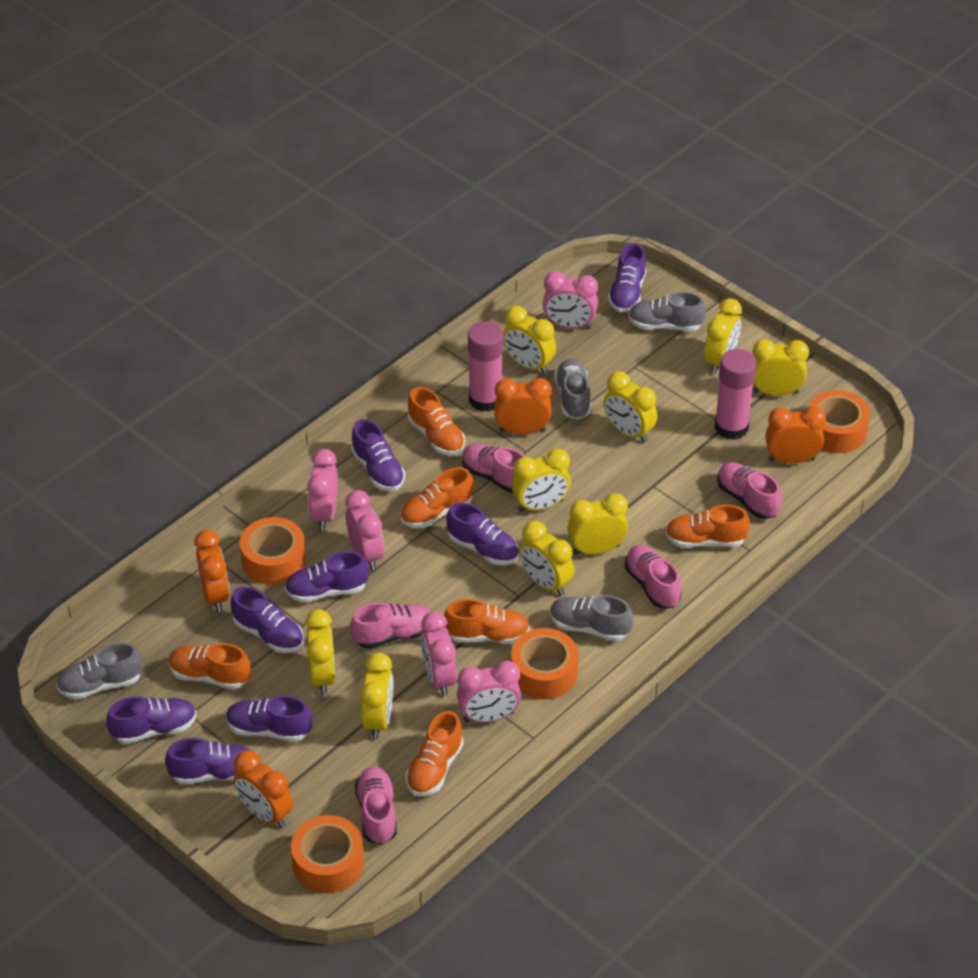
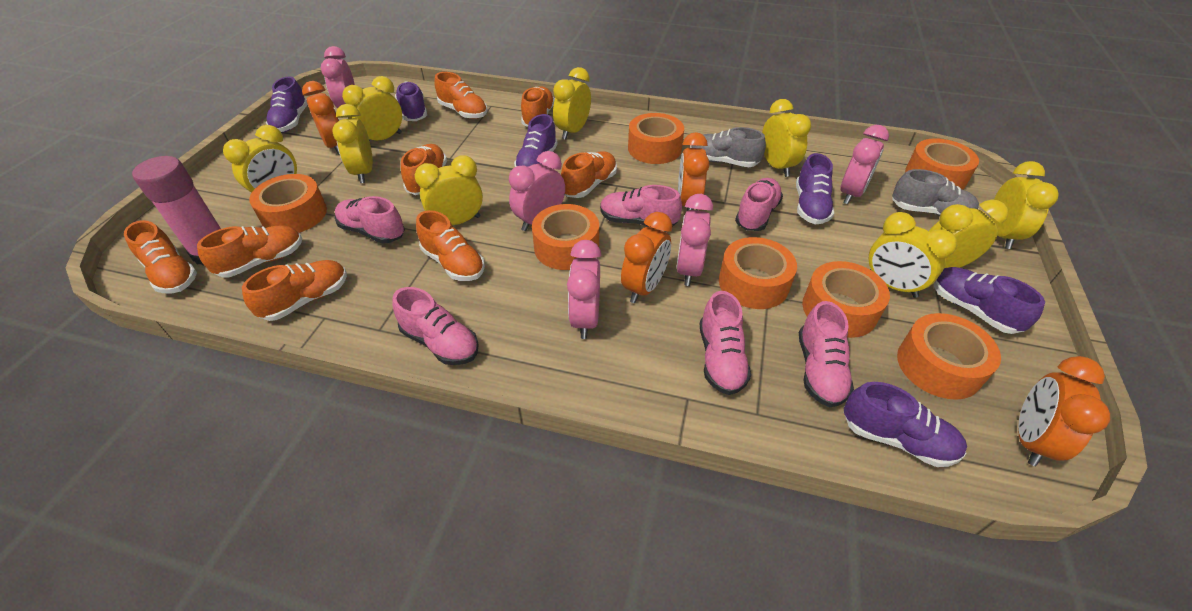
grey shoe: [56,642,142,700] [550,595,633,641] [554,359,591,419] [628,292,706,331] = 4 -> [690,127,766,167] [892,169,979,216] = 2
orange shoe: [168,643,251,689] [400,467,474,528] [406,711,464,796] [408,387,465,455] [444,599,530,644] [665,505,750,548] = 6 -> [124,220,197,293] [197,225,302,278] [242,260,347,321] [401,144,447,195] [416,210,485,281] [434,72,488,119] [521,86,555,127] [561,151,617,198] = 8
orange tape: [240,517,306,585] [291,815,364,893] [511,628,579,699] [809,390,870,453] = 4 -> [249,174,327,233] [532,204,599,270] [628,113,684,164] [719,237,797,309] [802,261,890,338] [897,313,1001,400] [905,138,979,190] = 7
pink glue stick: [468,321,504,412] [715,349,757,440] = 2 -> [132,156,221,266] = 1
pink shoe: [350,603,431,649] [355,767,397,845] [462,443,525,493] [625,545,681,608] [717,462,782,519] = 5 -> [335,196,405,244] [392,287,479,365] [600,185,682,227] [700,291,751,395] [735,178,783,231] [799,301,854,407] = 6
purple shoe: [106,696,197,744] [165,738,250,784] [226,695,312,742] [231,587,303,653] [285,551,369,603] [351,419,405,491] [446,503,519,565] [608,243,646,312] = 8 -> [266,76,307,132] [395,81,427,121] [514,114,557,167] [796,153,834,224] [844,382,967,467] [933,267,1045,334] = 6

